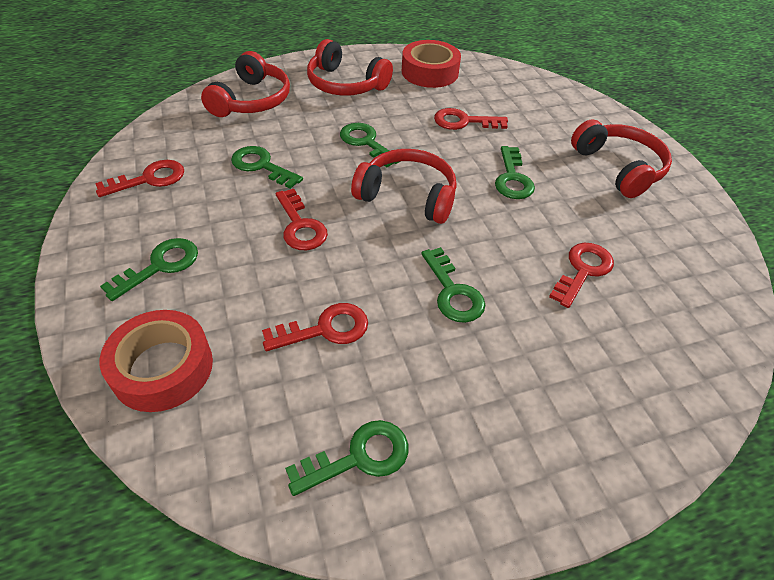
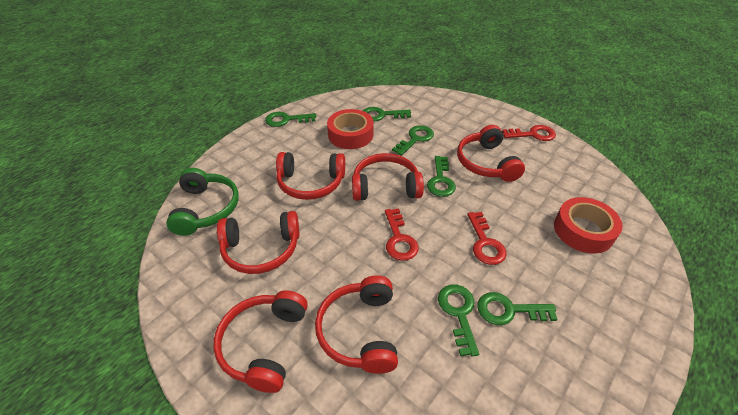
green headphones: none = 0 -> [166,168,239,236] = 1
red headphones: [201,51,290,117] [307,39,393,96] [351,149,457,224] [571,119,672,198] = 4 -> [213,290,308,393] [217,211,299,274] [276,152,345,200] [315,275,398,374] [352,153,424,201] [457,125,525,182] = 6
red key: [95,160,184,197] [262,303,368,351] [276,189,328,250] [434,108,508,130] [549,243,614,308] = 5 -> [385,208,419,261] [467,212,507,265] [502,125,556,141] = 3

